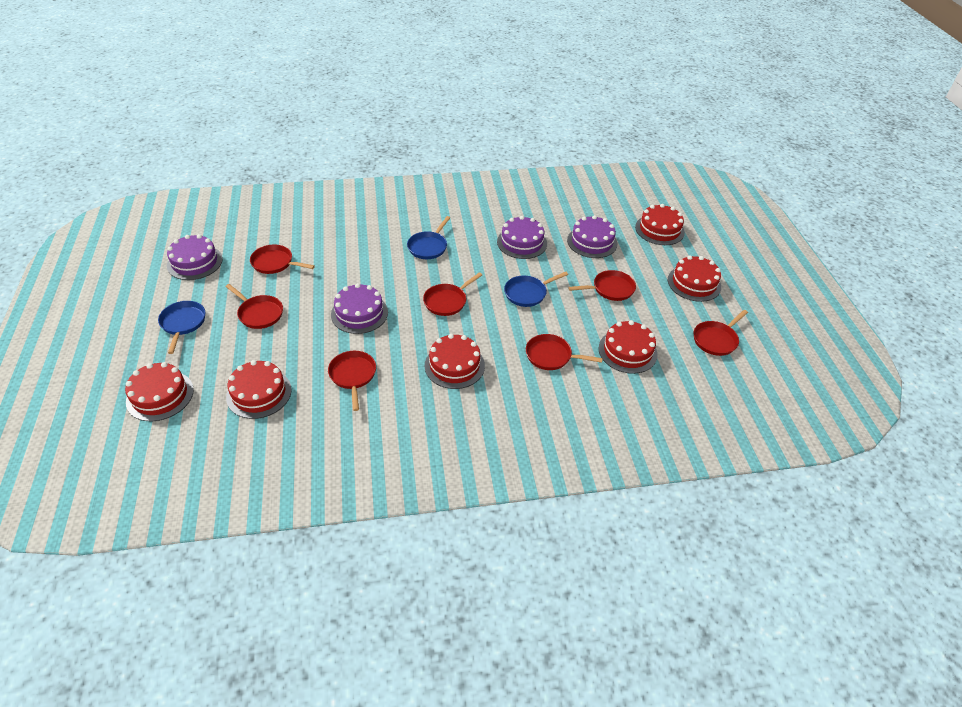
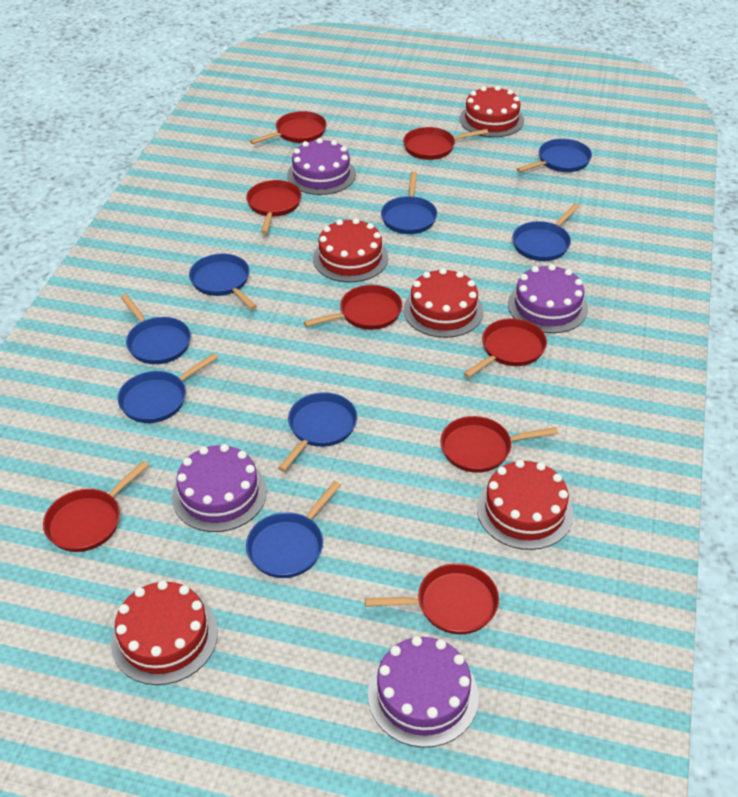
blue pan: [158,301,206,354] [407,216,450,259] [504,272,568,307] = 3 -> [117,353,218,423] [121,294,191,364] [189,254,257,310] [246,481,341,578] [278,392,357,472] [381,172,437,234] [512,203,580,261] [516,139,592,172] = 8
red cake: [125,362,194,421] [226,360,292,419] [425,334,485,389] [599,320,658,374] [635,204,685,245] [668,255,721,302] = 6 -> [111,580,218,685] [313,218,388,282] [403,268,483,338] [460,86,524,137] [477,460,574,550] = 5
red pan: [225,284,283,329] [250,244,315,274] [328,351,376,411] [423,272,482,316] [526,334,603,370] [568,270,636,301] [694,310,748,356] = 7 -> [43,461,149,552] [246,180,302,234] [250,111,327,144] [304,285,402,330] [365,563,499,634] [403,127,488,160] [440,416,558,473] [463,318,547,378] = 8

